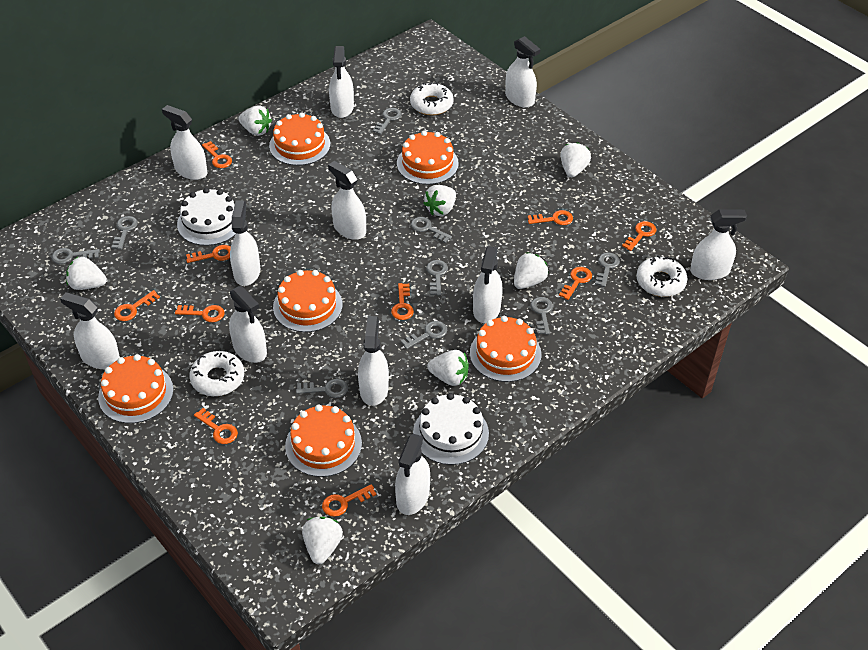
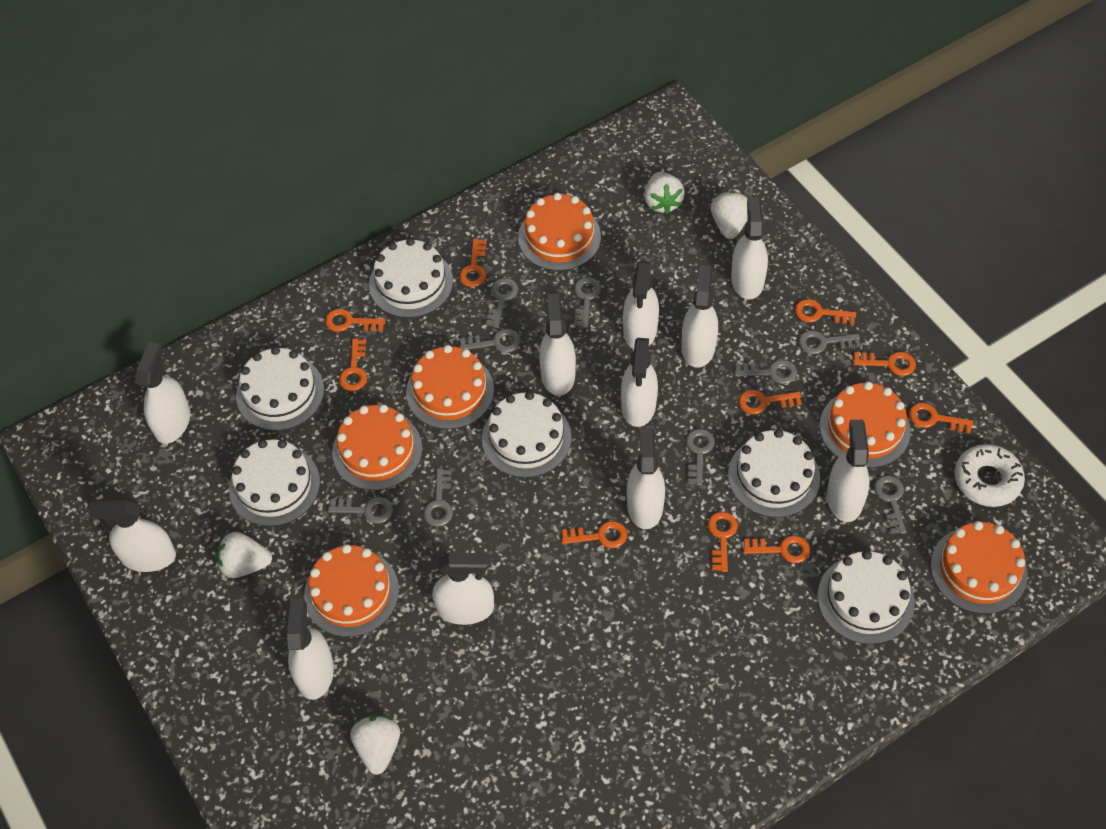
white cake: [177,188,235,246] [413,393,489,465] = 2 -> [229,439,320,526] [236,347,324,431] [369,238,453,318] [482,391,572,478] [728,429,820,517] [818,550,915,644] = 6
white donut: [189,351,244,396] [410,82,454,115] [636,255,687,297] = 3 -> [954,444,1025,507] = 1
white strawberry: [66,257,107,290] [238,105,272,136] [302,517,343,564] [423,185,456,216] [427,350,469,386] [514,252,548,289] [560,142,591,177] = 7 -> [216,532,272,578] [350,714,400,775] [644,172,685,214] [711,191,748,239] = 4

